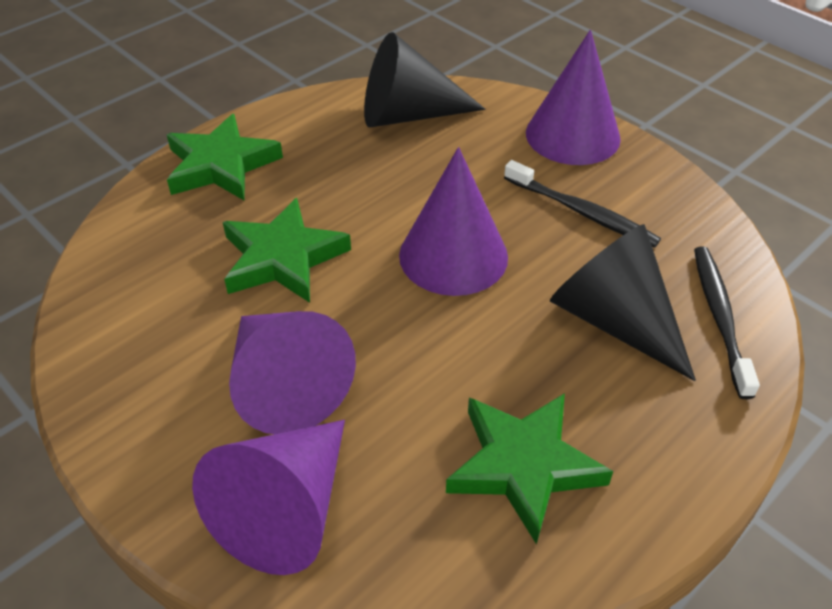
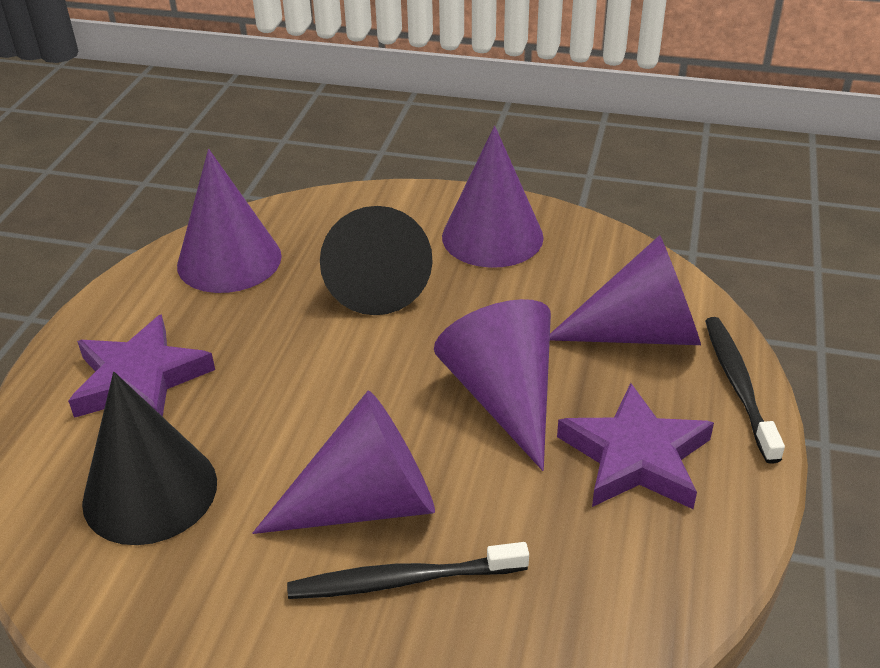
green star: [166,114,283,200] [223,198,351,303] [446,393,613,545] = 3 -> none = 0
purple cone: [192,420,345,575] [229,311,356,434] [399,147,508,296] [526,30,621,165] = 4 -> [177,149,282,293] [253,391,435,534] [434,299,551,471] [442,126,544,268] [550,235,701,345] = 5
purple star: none = 0 -> [68,314,215,418] [557,383,714,509] = 2

